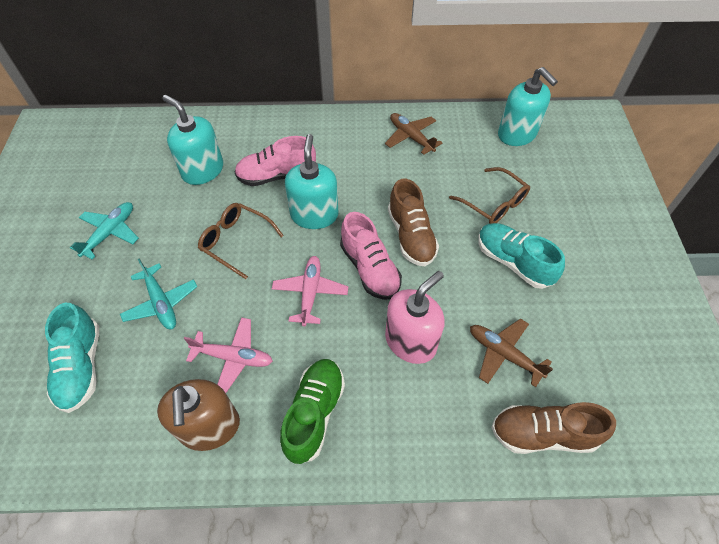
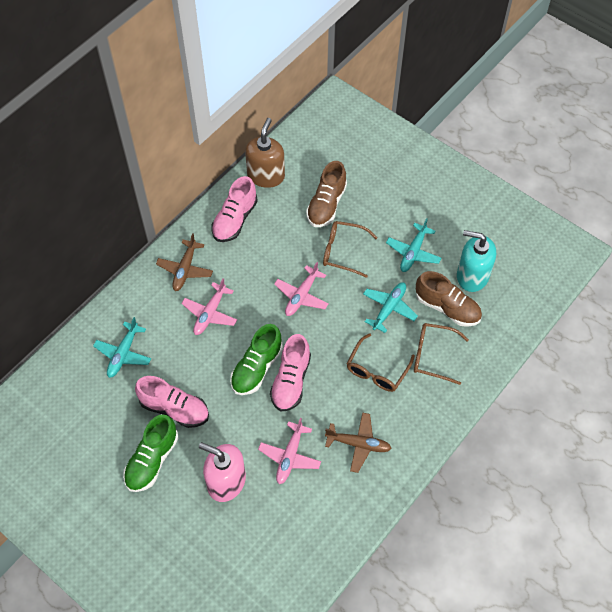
brown glasses: [198,203,284,279] [449,167,530,224] = 2 -> [323,221,378,278] [347,333,415,392] [414,323,469,385] = 3
green shoe: [280,359,345,464] = 1 -> [123,414,178,492] [230,324,283,395] = 2
pink plane: [184,317,273,393] [272,256,348,327] = 2 -> [181,278,237,335] [258,418,321,484] [274,262,329,316] = 3
pink shoe: [235,136,316,186] [340,212,402,300] = 2 -> [135,376,209,428] [211,176,258,242] [270,334,311,411] = 3
turquoise plane: [70,202,139,259] [120,259,198,329] = 2 -> [93,317,151,378] [363,282,418,333] [386,218,441,272] = 3
turquoise shoe: [45,303,99,413] [478,223,565,289] = 2 -> none = 0
turquoise soap dispenser: [162,95,223,185] [285,134,339,229] [498,67,558,146] = 3 -> [457,230,496,292] = 1

